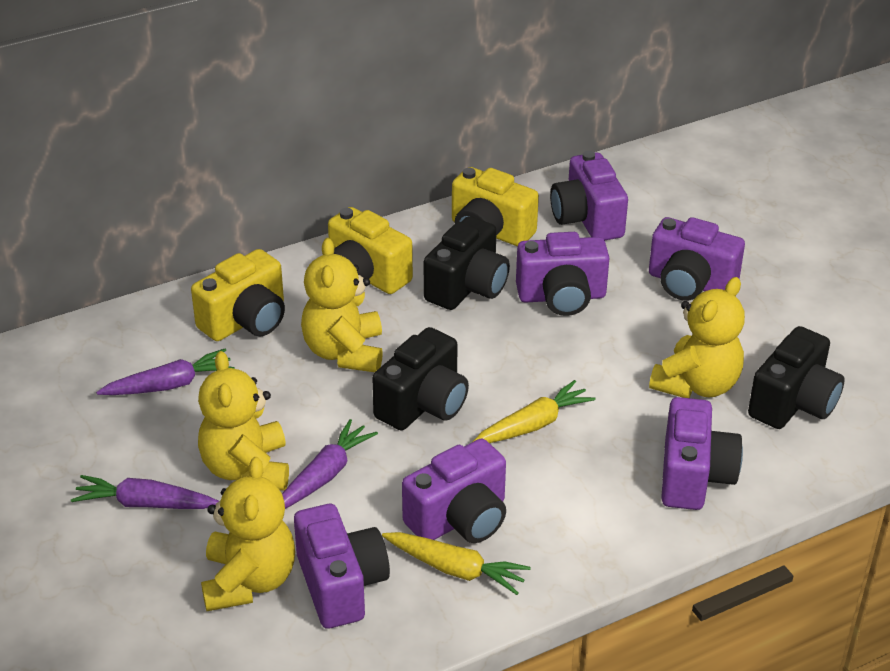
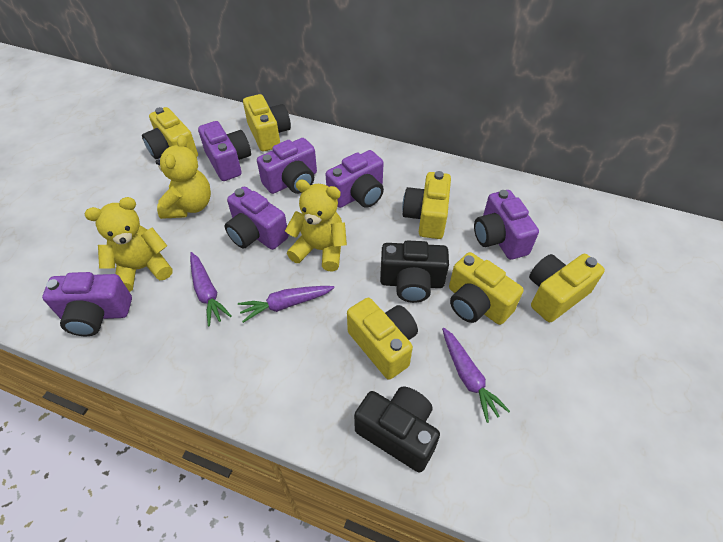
black camera: [372,327,469,430] [424,216,510,310] [748,326,844,429] = 3 -> [354,387,440,472] [380,240,449,303] = 2
yellow camera: [191,249,285,341] [328,207,413,294] [452,167,539,246] = 3 -> [142,107,198,159] [243,94,291,152] [347,298,418,380] [402,171,451,239] [449,252,524,325] [529,254,605,322] = 6
yellow carrot: [382,532,531,595] [473,380,596,443] = 2 -> none = 0
yellow teddy bear: [198,351,289,491] [201,457,295,611] [301,238,383,372] [649,277,745,398] = 4 -> [85,197,173,292] [156,135,211,219] [285,180,347,271] = 3

